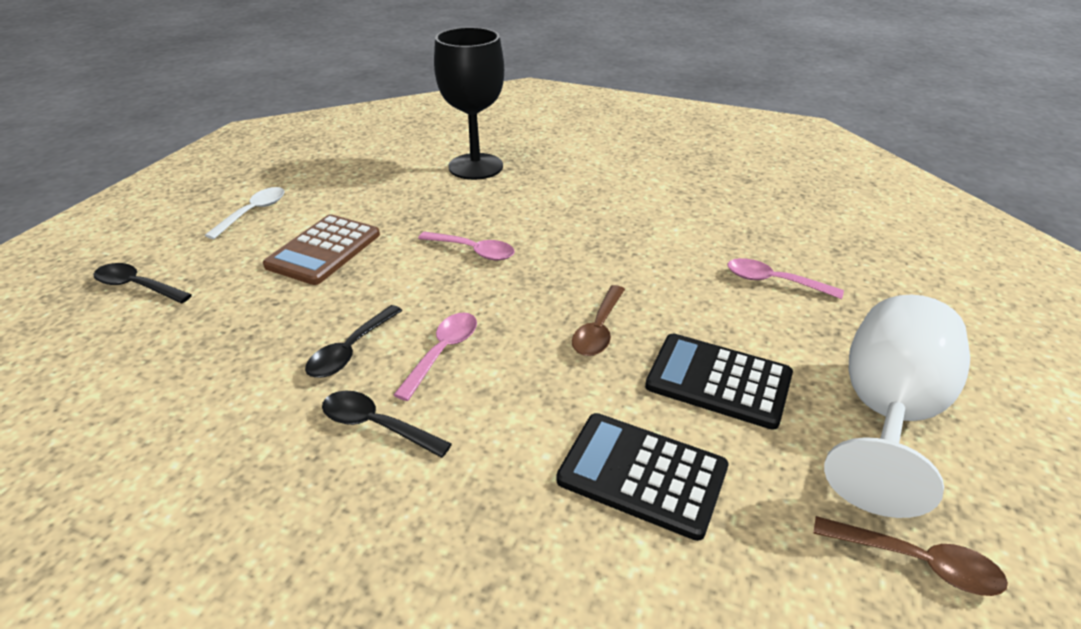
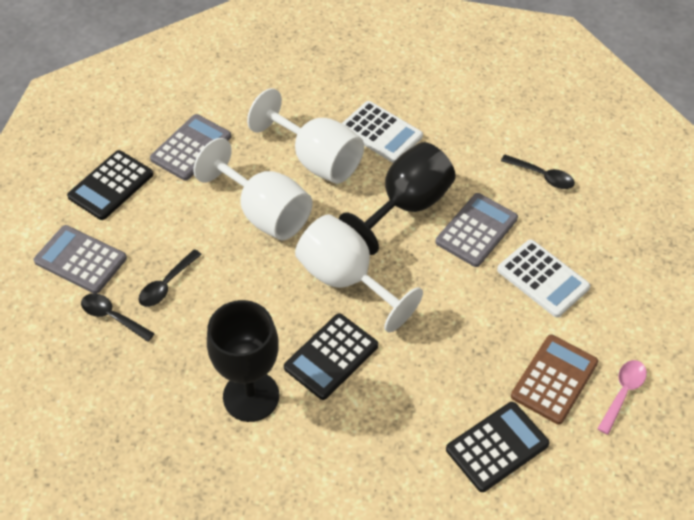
black calculator: [556,413,728,541] [645,333,793,430] = 2 -> [67,150,153,220] [284,313,378,400] [446,402,550,492] = 3
black goblet: [434,27,504,180] = 1 -> [207,300,279,422] [339,142,456,255] = 2
brown spoon: [572,285,625,356] [813,516,1008,596] = 2 -> none = 0
grey calculator: none = 0 -> [34,225,127,294] [150,114,231,181] [435,193,518,267] = 3
pink spoon: [394,312,477,401] [418,231,515,260] [727,258,844,299] = 3 -> [597,360,647,435] = 1
white calculator: none = 0 -> [342,101,423,163] [497,239,590,317] = 2
white goblet: [824,295,970,518] = 1 -> [193,138,313,240] [247,88,364,184] [295,214,423,332] = 3
white spoon: [205,187,285,239] = 1 -> none = 0

